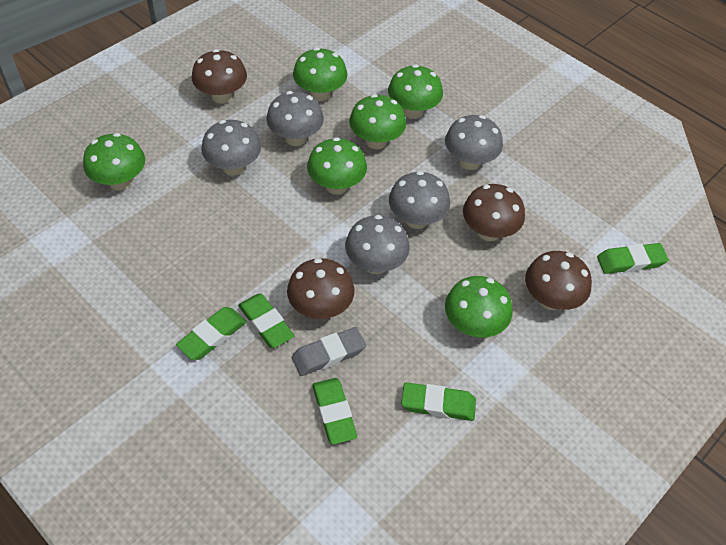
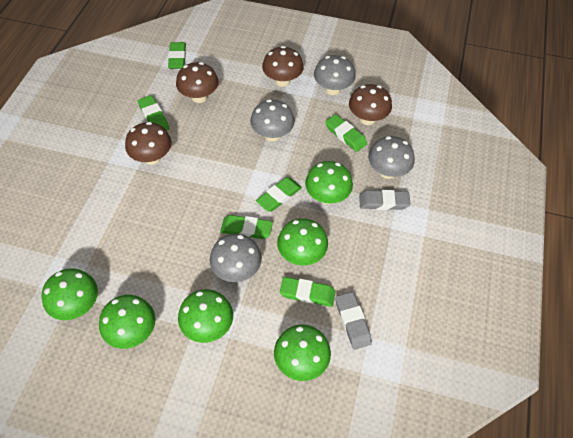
green eraser: [176,307,247,360] [238,294,294,348] [312,378,357,445] [401,382,476,421] [597,243,669,274] = 5 -> [138,95,169,130] [168,42,186,69] [220,215,273,239] [256,177,302,212] [280,277,336,307] [325,114,367,152] = 6
grey eraser: [292,327,366,376] = 1 -> [335,292,372,350] [359,190,411,210] = 2
grey mushroom: [202,120,261,176] [266,91,324,146] [345,215,410,274] [389,171,450,229] [445,115,503,170] = 5 -> [210,234,262,282] [250,99,295,142] [314,55,356,95] [368,136,415,179] = 4

